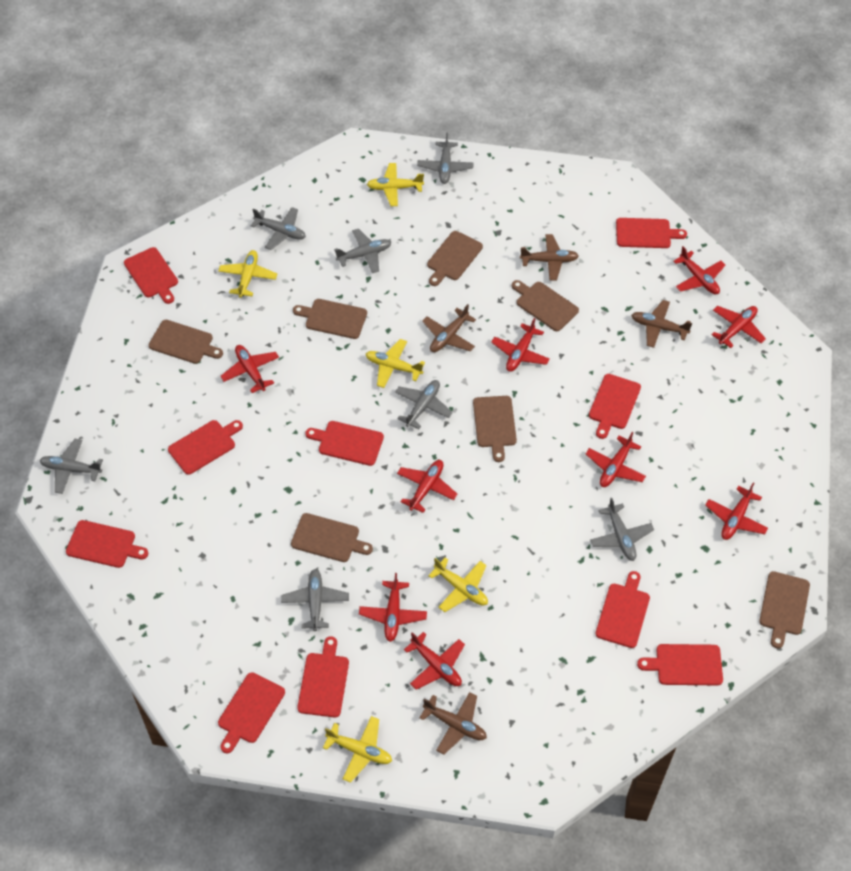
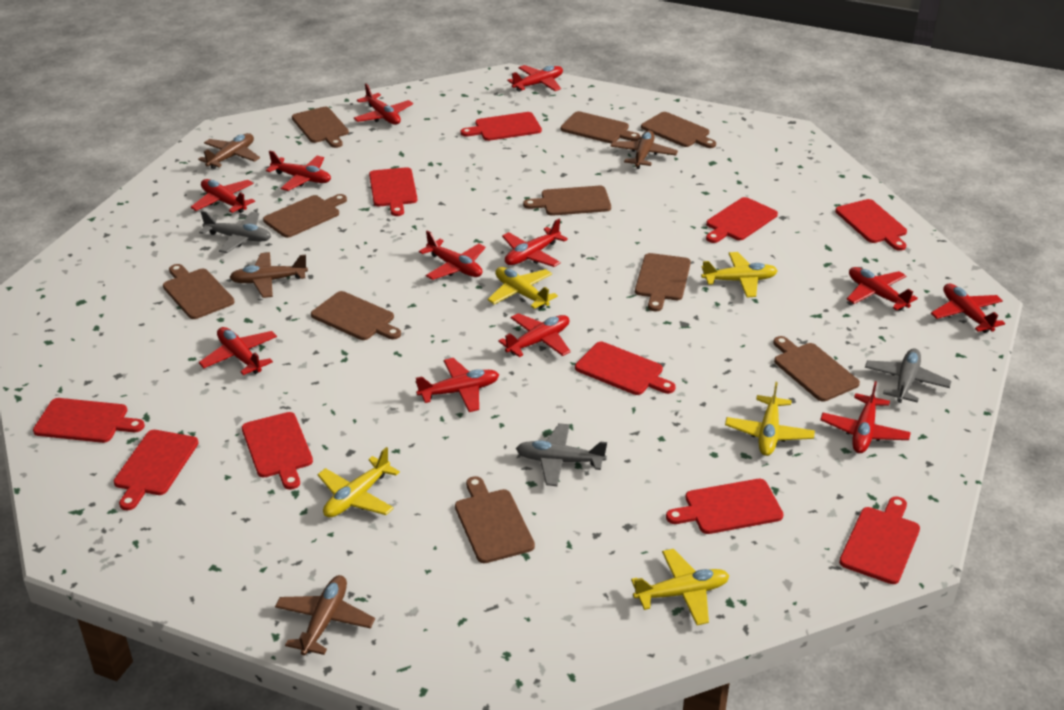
brown cutting board: [149,320,223,364] [291,513,373,562] [293,299,367,339] [427,231,483,286] [473,396,517,462] [512,280,579,331] [759,571,810,648] = 7 -> [163,264,235,319] [263,194,347,238] [292,107,349,148] [311,291,401,340] [455,476,535,563] [523,186,611,216] [561,111,641,143] [635,253,691,311] [641,112,716,148] [773,336,860,402] = 10
grey plane: [39,439,103,494] [251,207,306,250] [281,569,349,631] [334,229,391,273] [395,380,453,429] [417,132,474,184] [590,498,654,561] = 7 -> [199,211,271,253] [516,423,607,486] [865,348,952,403] = 3
red plane: [220,345,279,393] [359,573,427,642] [397,460,457,513] [404,632,465,690] [491,318,550,372] [586,432,646,487] [673,246,726,294] [705,482,768,540] [712,306,766,348] = 9 -> [191,179,255,213] [199,327,277,375] [266,151,331,191] [353,83,413,125] [416,358,499,412] [419,231,486,280] [498,313,571,357] [502,219,568,267] [507,65,563,92] [820,381,911,453] [847,267,918,310] [931,284,1005,333] = 12

